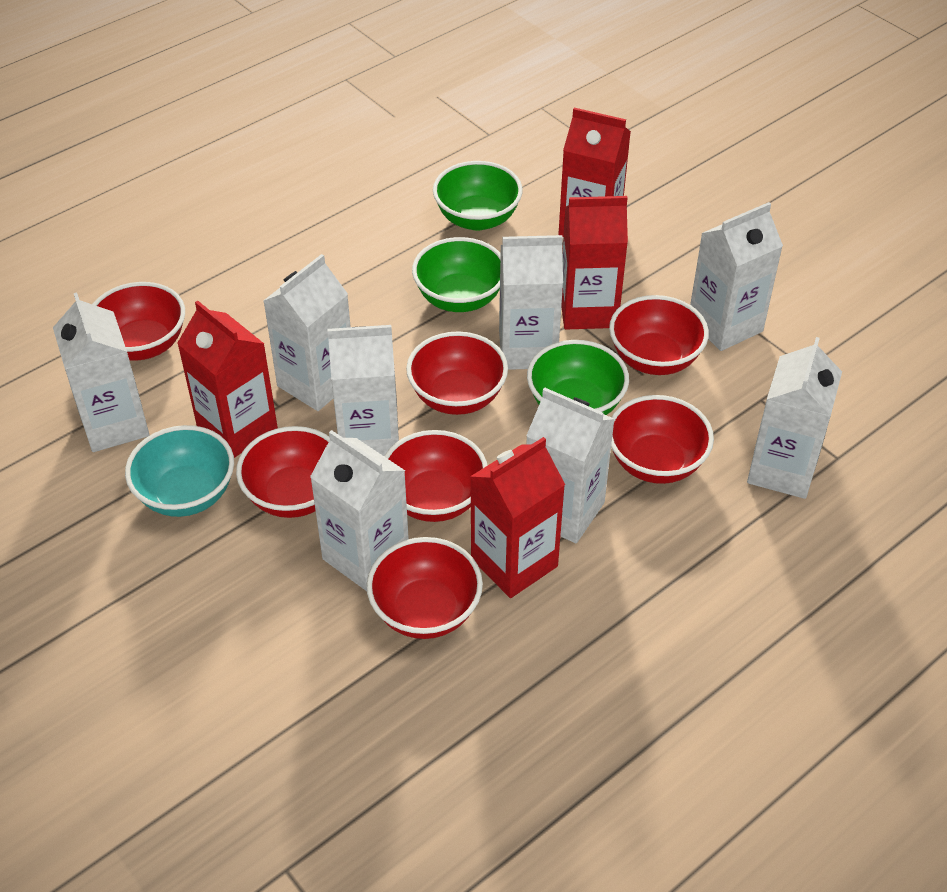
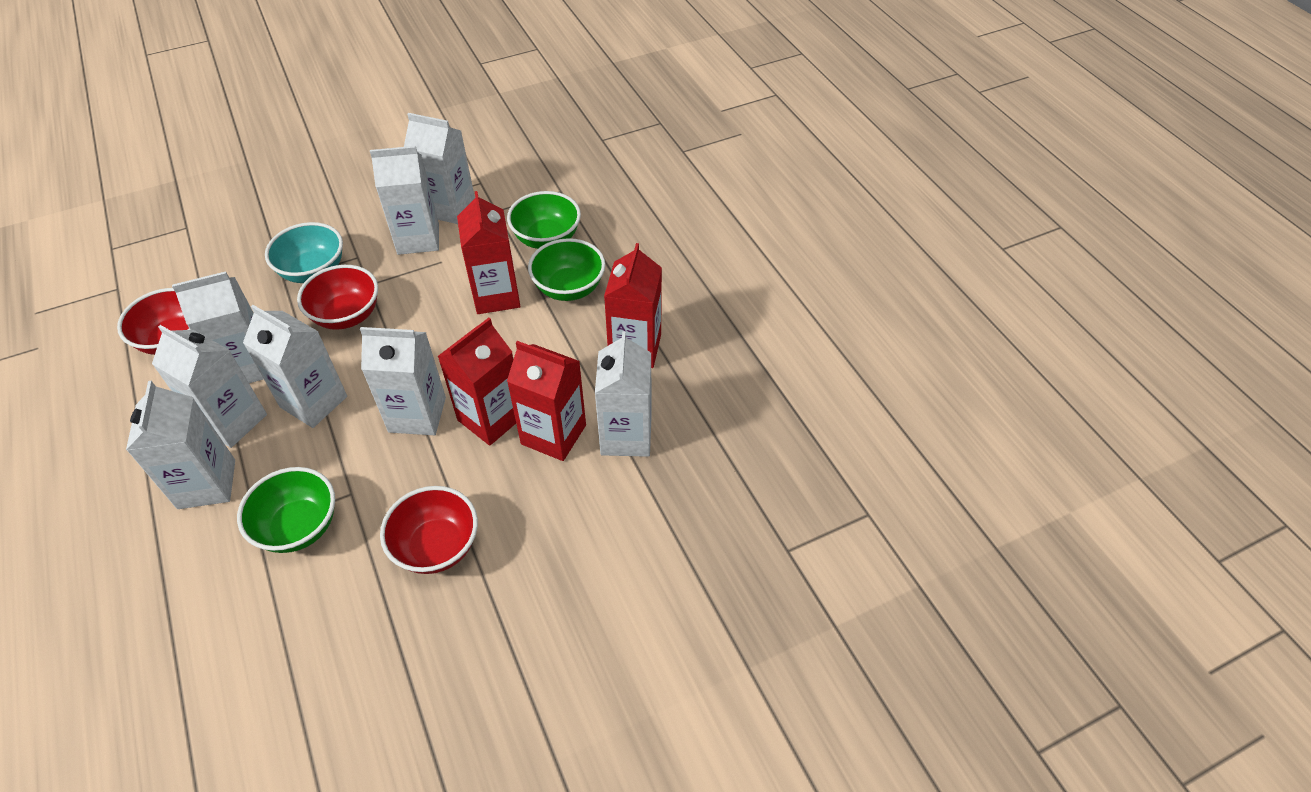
red bowl: [92,282,185,361] [236,426,330,518] [367,537,483,639] [384,430,488,522] [406,331,508,415] [609,295,709,375] [611,395,714,484] = 7 -> [117,288,190,355] [297,265,378,330] [380,486,478,574] = 3

